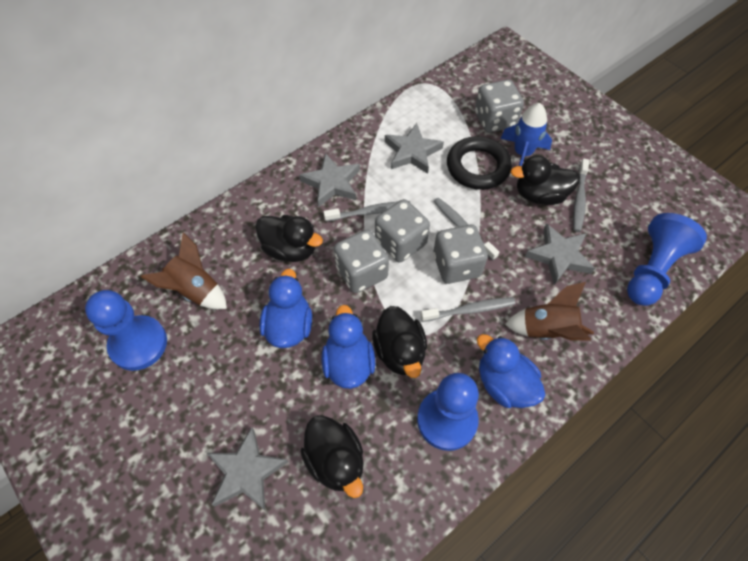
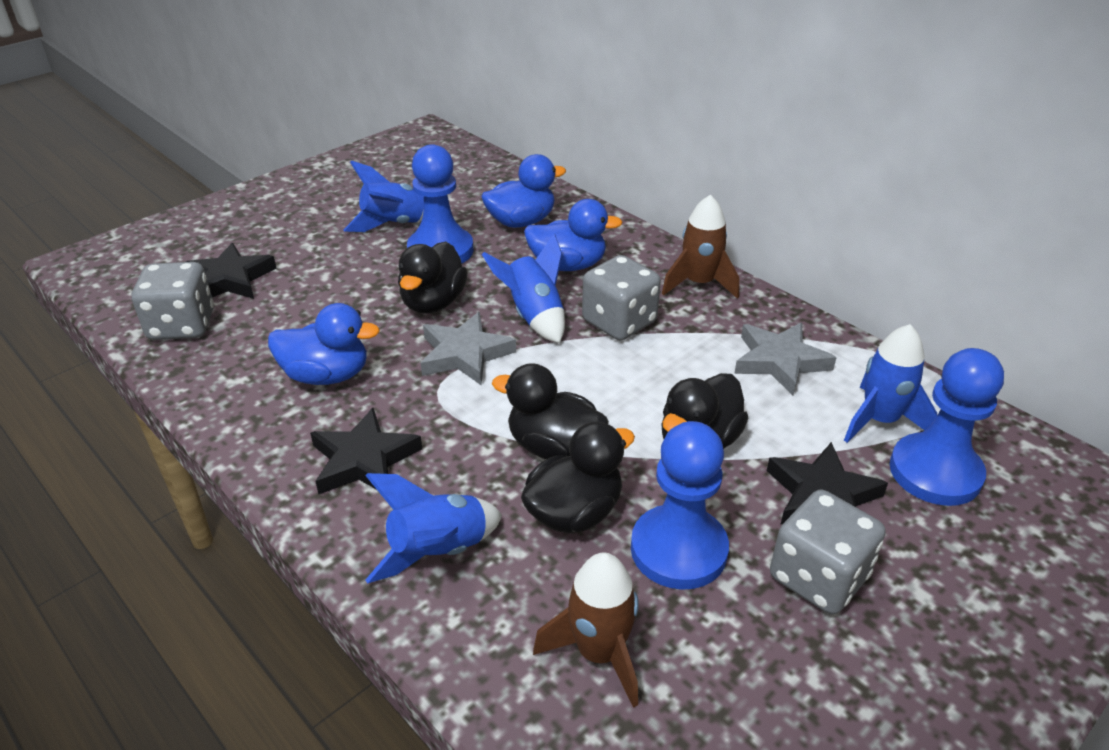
black ring: [447,136,512,190] = 1 -> none = 0
black star: none = 0 -> [186,243,277,299] [310,408,422,494] [767,442,888,525] = 3
blue rocket: [500,103,552,166] = 1 -> [344,160,424,232] [365,473,502,584] [482,234,565,343] [844,324,937,443] = 4
grey dice: [334,230,389,293] [375,199,430,262] [433,225,488,284] [475,80,524,133] = 4 -> [132,262,214,340] [582,255,661,341] [770,490,886,614] = 3
grey star: [207,427,288,510] [299,153,360,207] [385,123,444,174] [525,223,595,285] = 4 -> [421,312,516,385] [734,323,837,395] = 2
grey toothbrush: [324,201,410,222] [421,297,515,322] [434,198,499,260] [573,159,589,232] = 4 -> none = 0

